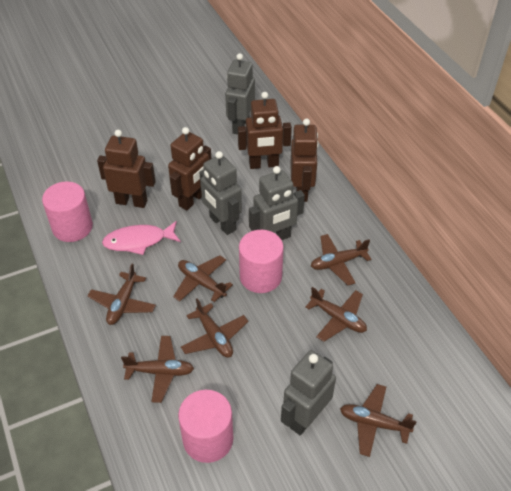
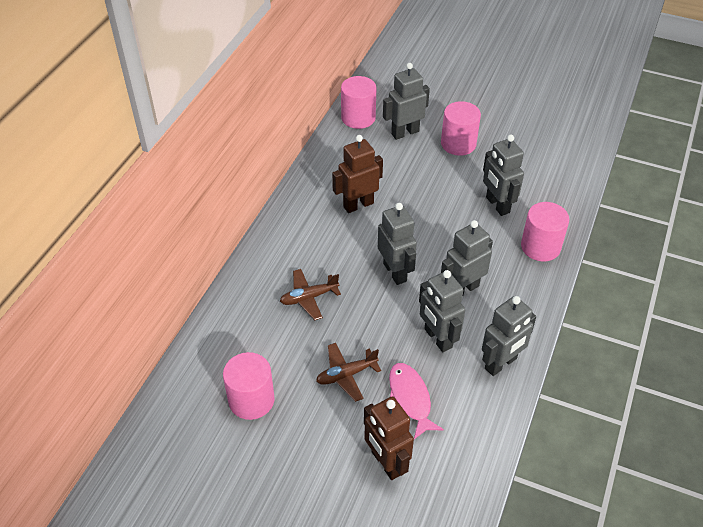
brown plane: [88,264,156,325] [121,336,194,403] [173,255,233,302] [181,298,248,358] [305,287,367,342] [311,234,371,285] [340,384,417,457] = 7 -> [280,269,341,320] [316,343,381,402] = 2
brown robot: [97,130,156,208] [168,127,211,210] [238,92,292,169] [290,118,319,202] = 4 -> [332,135,383,213] [364,396,414,480] = 2
grey robot: [199,151,242,235] [225,53,255,134] [249,166,305,240] [281,350,336,435] = 4 -> [378,203,417,285] [383,63,430,140] [419,270,465,352] [441,220,493,295] [482,296,536,376] [483,135,524,216] = 6
pink cylinder: [42,181,93,242] [178,390,233,463] [239,230,284,293] = 3 -> [223,352,275,420] [341,76,376,129] [441,101,481,156] [521,202,569,261] = 4

